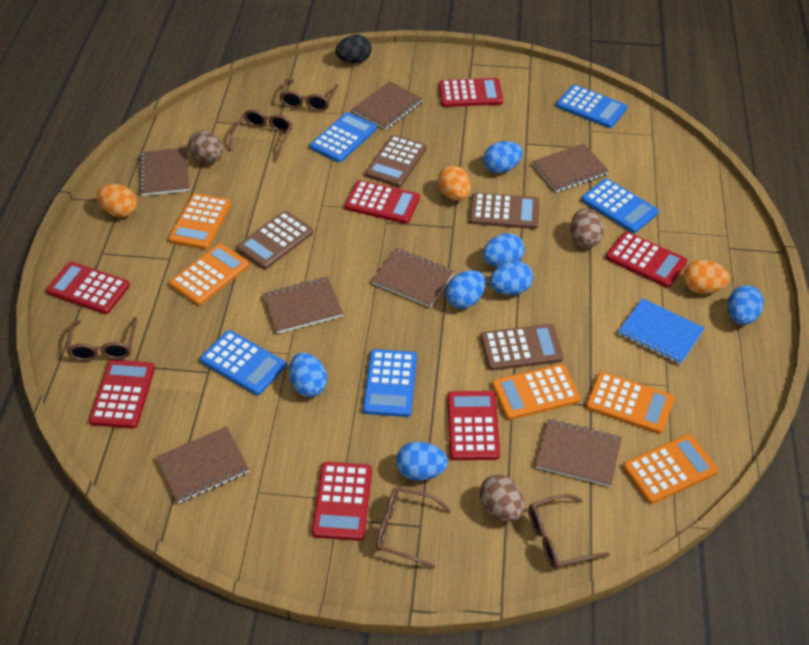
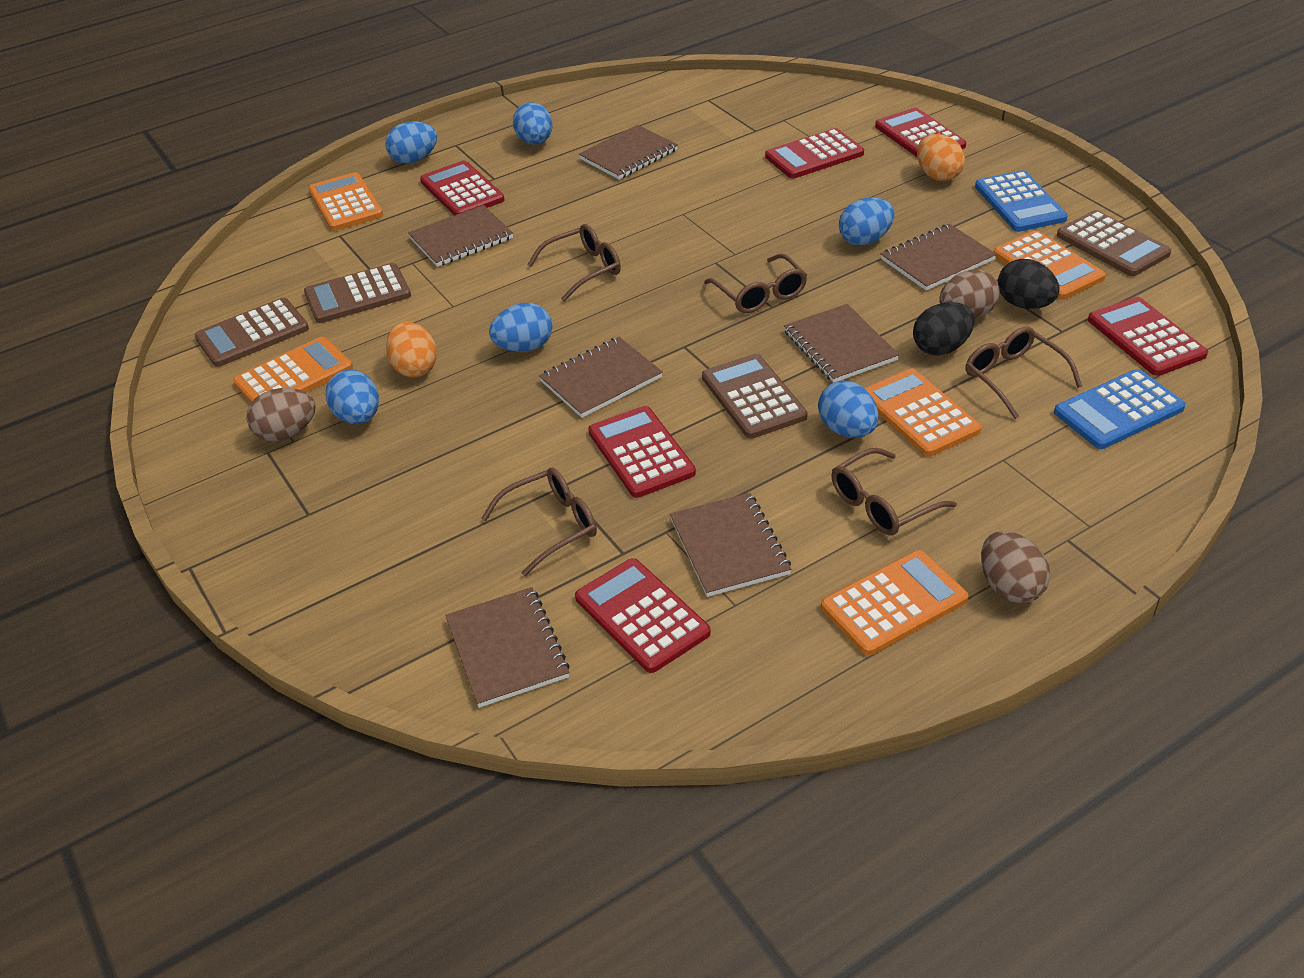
black egg: [335,35,371,63] = 1 -> [913,302,975,356] [998,259,1060,309] = 2
blue calculator: [200,330,286,395] [310,112,377,163] [363,349,417,417] [556,85,627,128] [581,178,659,233] = 5 -> [975,170,1068,232] [1054,369,1186,449] = 2
blue egg: [289,352,327,397] [396,442,448,481] [446,270,486,309] [483,141,523,173] [483,233,525,267] [489,261,533,295] [727,285,764,325] = 7 -> [326,370,379,424] [385,121,437,164] [489,303,553,352] [513,102,553,145] [818,381,879,438] [839,198,895,246] = 6
blue notebook: [618,298,705,365] = 1 -> none = 0
orange egg: [96,184,137,217] [438,166,471,201] [683,260,730,294] = 3 -> [386,321,437,378] [917,134,965,181] = 2
red calculator: [46,262,130,314] [89,360,155,429] [312,462,372,541] [345,180,420,224] [439,78,503,107] [447,391,500,460] [606,232,687,288] = 7 -> [420,161,504,215] [575,558,711,673] [588,406,696,498] [765,128,864,179] [875,108,966,157] [1088,297,1208,376] = 6

